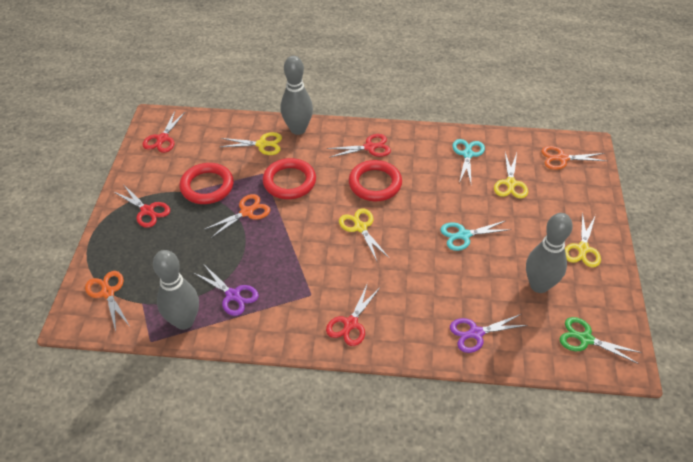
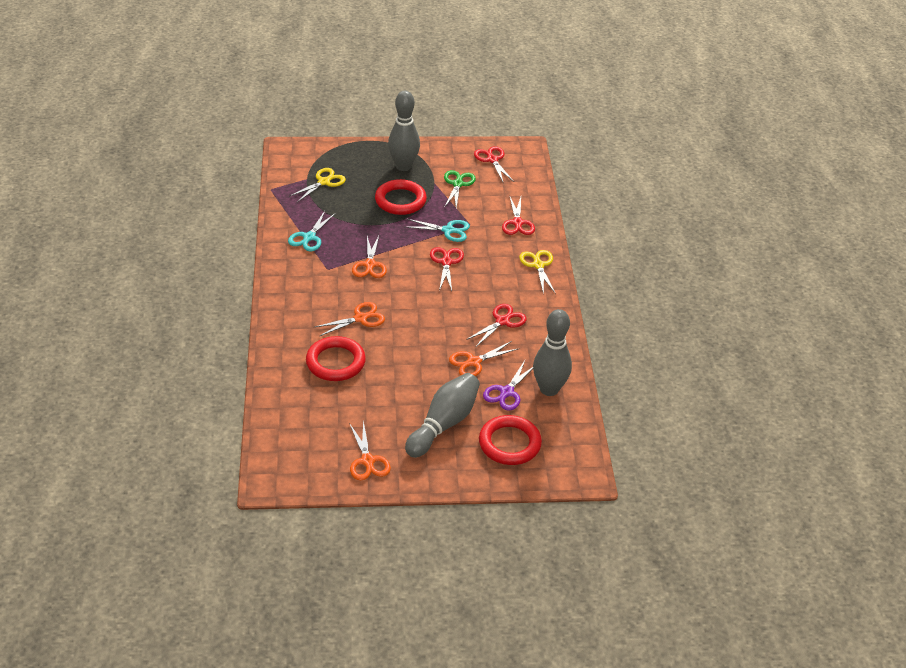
orange scissors: [85,271,129,331] [204,194,270,238] [541,146,606,170] = 3 -> [315,302,385,336] [349,420,391,480] [352,236,387,278] [449,341,519,376] = 4
purple scissors: [194,265,259,316] [450,314,528,353] = 2 -> [483,361,533,411] = 1
yellow scissors: [220,132,282,155] [339,208,389,261] [494,153,528,199] [565,212,601,267] = 4 -> [288,168,346,202] [519,250,556,295] = 2

